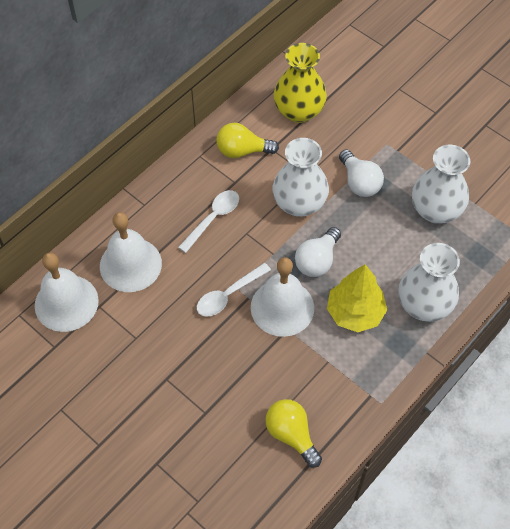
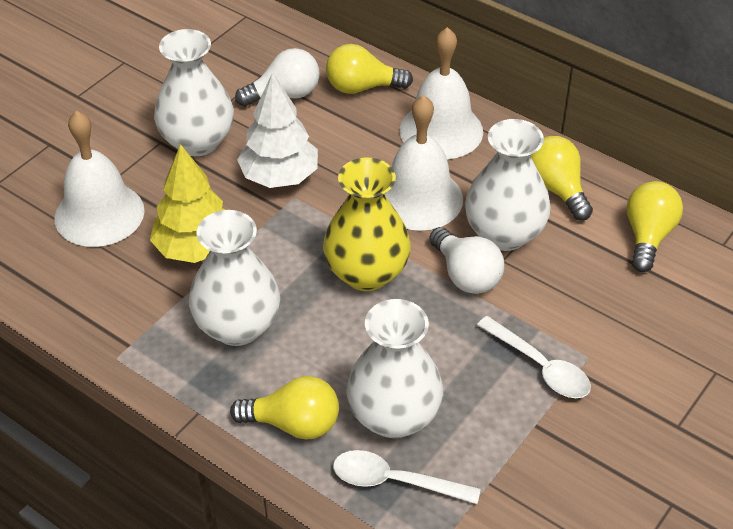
white tree: none = 0 -> [237,72,318,188] = 1
white vase: [272,138,329,217] [398,243,460,322] [412,145,470,223] = 3 -> [154,29,234,156] [189,210,280,346] [346,299,443,438] [465,119,551,251] = 4
yellow light bulb: [216,123,279,158] [266,399,322,468] = 2 -> [230,376,339,440] [326,44,413,94] [530,136,593,221] [627,181,683,272] = 4

